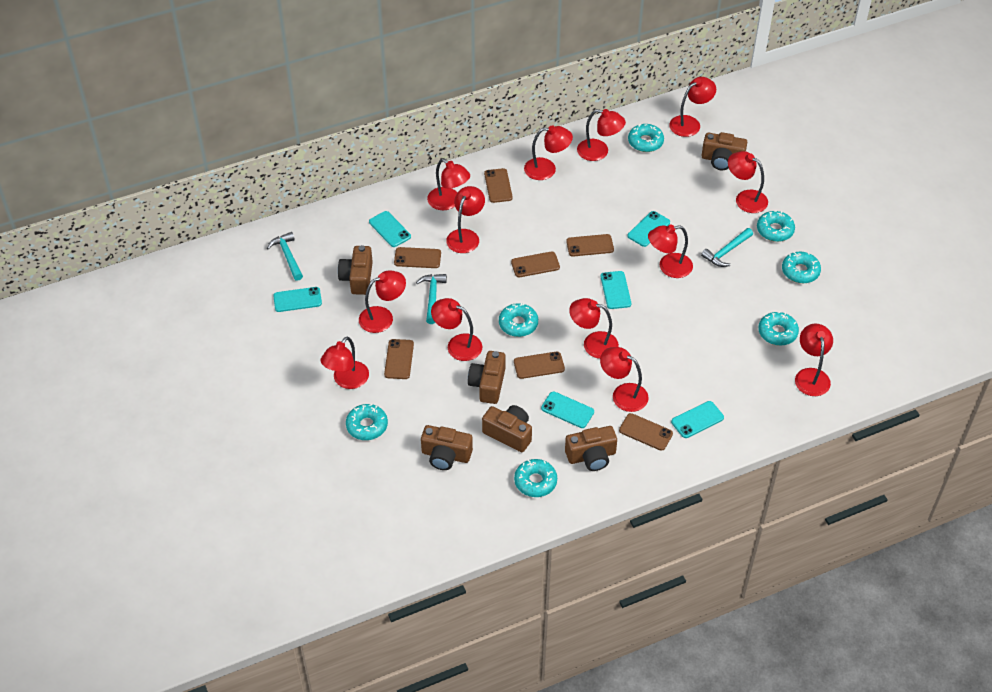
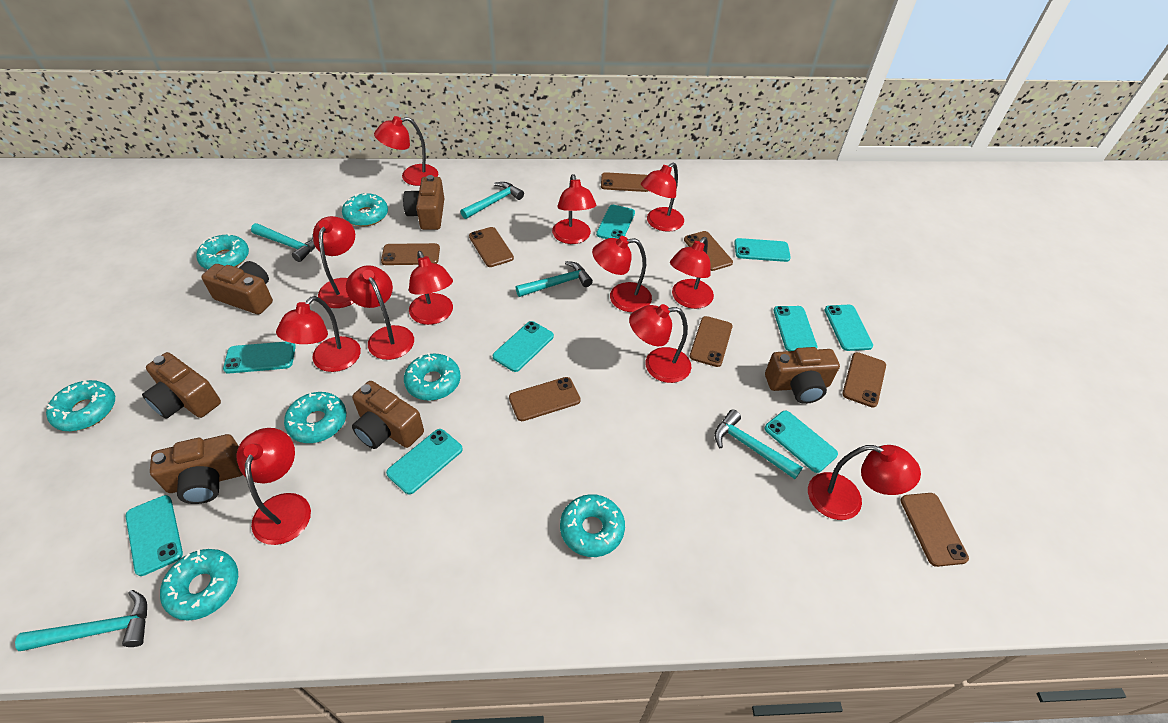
brown phone: [384,339,414,379] [394,247,441,268] [484,168,513,203] [511,251,560,277] [514,352,565,379] [566,234,614,257] [619,413,673,451] = 7 -> [381,243,440,265] [469,227,514,267] [509,377,581,421] [601,172,648,192] [684,231,733,271] [690,316,732,367] [842,352,886,408] [900,493,969,567] = 8
red lamp: [321,336,369,389] [359,270,406,333] [427,159,470,210] [431,298,482,361] [446,186,485,253] [524,125,573,180] [569,298,619,359] [577,109,626,161] [600,347,649,412] [648,224,693,278] [669,77,716,137] [728,151,768,213] [795,324,833,396] = 13 -> [237,428,311,545] [276,296,361,372] [313,216,355,308] [346,265,414,360] [374,116,438,186] [409,251,453,325] [552,174,596,244] [592,236,652,312] [629,304,691,383] [641,162,684,232] [670,237,714,309] [808,445,921,520] = 12
turquoise hammer: [267,232,303,281] [416,274,447,324] [701,228,753,267] = 3 -> [15,590,147,651] [251,223,315,262] [460,182,524,219] [516,261,593,297] [714,409,803,479] = 5
turquoise phone: [273,287,322,312] [369,211,411,247] [541,392,594,428] [601,271,631,309] [627,211,670,247] [671,401,724,438] = 6 -> [126,495,183,576] [223,342,296,373] [386,429,463,494] [493,321,554,372] [596,205,635,239] [734,238,791,262] [764,411,838,473] [774,306,817,351] [824,305,873,351] = 9

